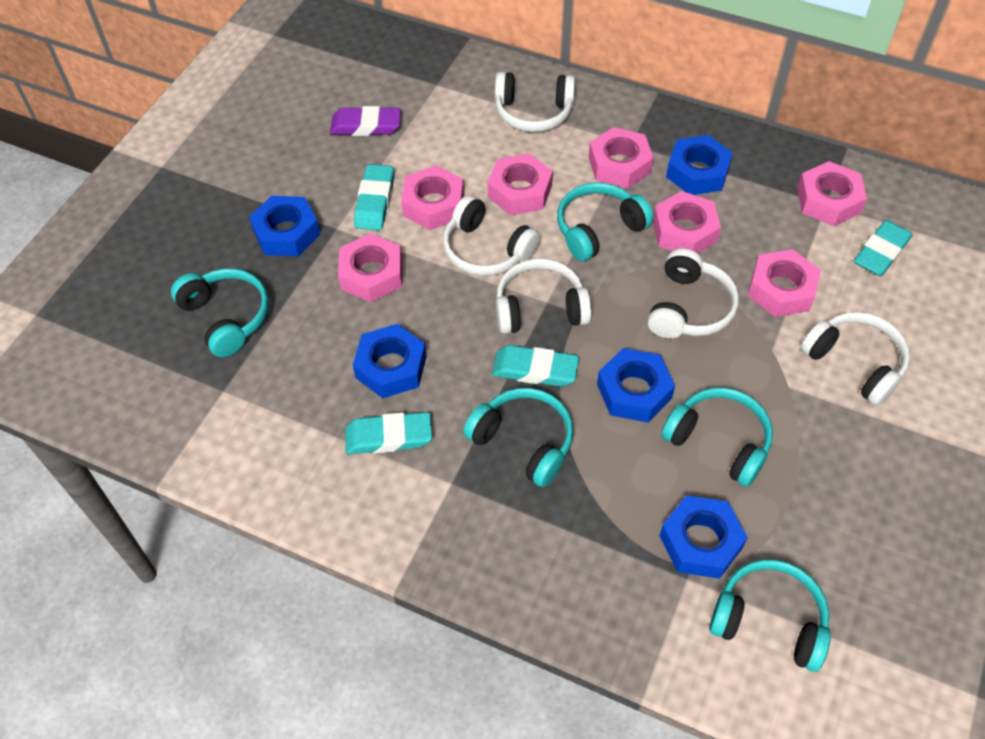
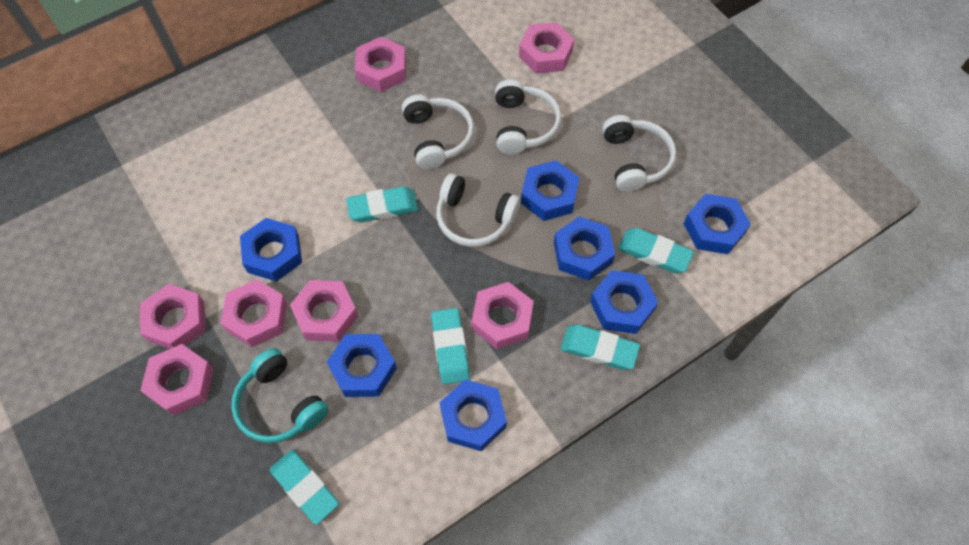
blue nut: [249,196,320,256] [353,324,427,398] [597,348,675,422] [660,495,748,579] [666,135,733,195] = 5 -> [240,218,302,282] [327,334,397,397] [440,379,507,451] [521,160,579,221] [554,216,615,281] [590,270,658,334] [684,194,751,254] = 7
purple eraser: [330,106,401,136] = 1 -> none = 0
turquoise eraser: [345,412,432,454] [354,164,394,230] [492,345,579,387] [854,220,912,276] = 4 -> [270,450,339,525] [346,186,418,222] [431,308,470,384] [561,325,640,370] [618,228,694,273] = 5
turquoise headphones: [171,268,269,358] [463,388,574,487] [557,183,654,261] [661,388,773,487] [709,559,831,672] = 5 -> [231,348,328,443] = 1
white headphones: [443,195,540,276] [495,72,576,132] [496,259,592,334] [648,248,739,338] [801,312,910,406] = 5 -> [402,94,474,169] [436,173,520,247] [495,79,561,155] [602,115,676,192] = 4

